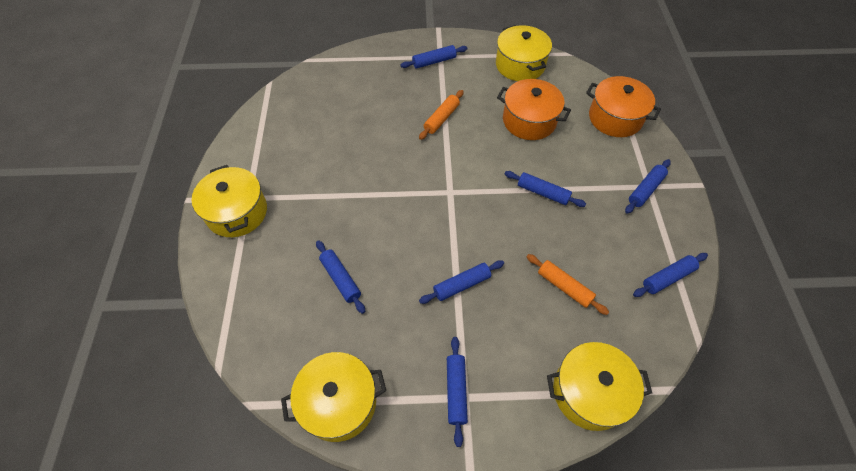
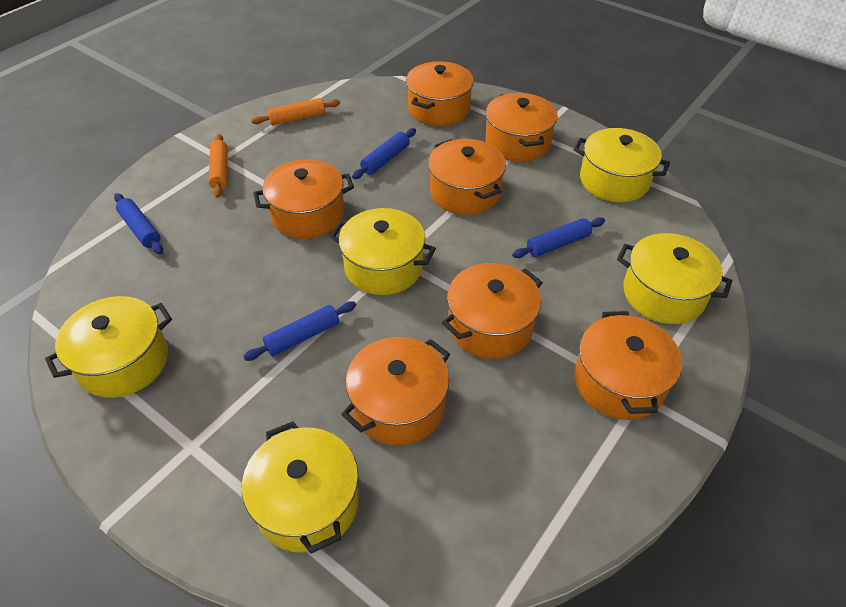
blue rolling pin: [316,240,365,314] [401,45,468,68] [419,260,504,304] [447,337,468,447] [505,171,586,207] [625,159,671,214] [633,253,708,297] = 7 -> [114,193,163,254] [243,301,356,361] [352,128,416,179] [512,217,605,258] = 4
orange pot: [497,79,571,140] [586,76,661,137] = 2 -> [253,159,354,239] [341,337,450,446] [406,61,474,126] [428,139,506,215] [442,263,543,359] [485,93,558,162] [574,311,682,420] = 7
yellow pot: [192,165,267,237] [281,352,386,442] [496,25,552,81] [547,342,652,431] = 4 -> [45,296,172,398] [242,421,359,554] [330,208,436,295] [573,128,670,202] [617,233,732,324] = 5

